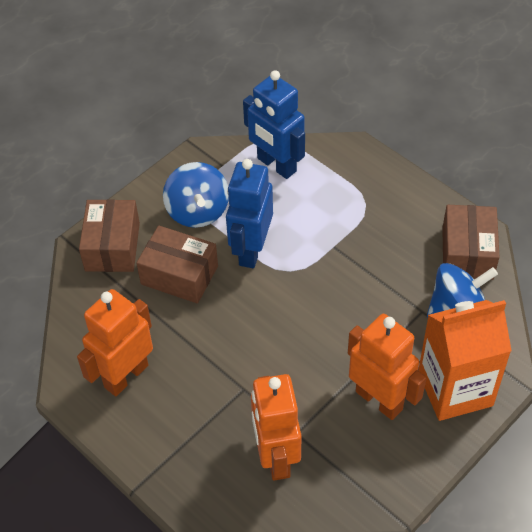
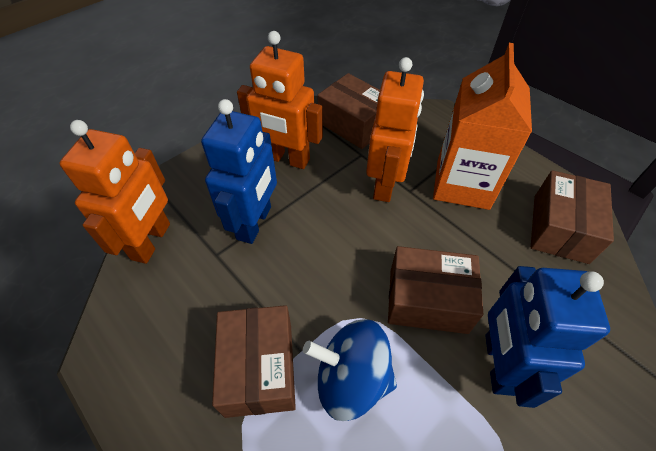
blue spinning top: [163,162,229,228] [427,263,498,317] = 2 -> [303,319,397,421] = 1
brown box: [79,199,140,272] [136,226,218,304] [442,205,500,280] = 3 -> [212,305,296,418] [318,73,380,149] [388,246,483,334] [531,170,614,264] = 4

